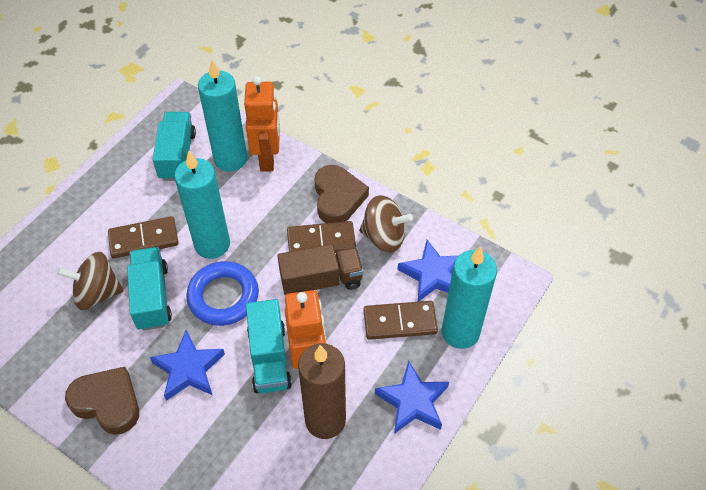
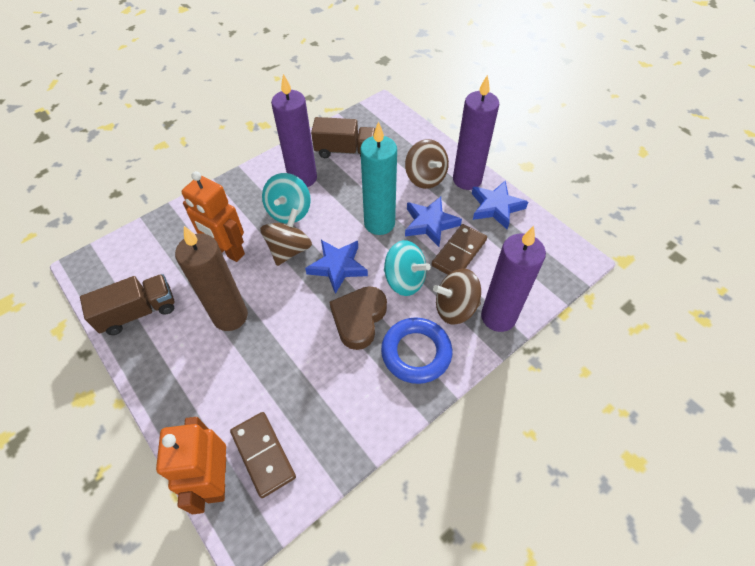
brown domino: [108,216,179,259] [287,221,356,253] [363,301,438,340] = 3 -> [230,412,296,498] [432,224,487,275] = 2
brown heart: [65,367,139,435] [315,165,369,223] = 2 -> [330,286,387,350] = 1
brown spinning top: [57,252,124,310] [359,195,413,252] = 2 -> [260,208,312,266] [405,139,449,189] [433,269,481,325] = 3
brown truck: [278,244,364,295] = 1 -> [80,274,174,335] [311,117,376,158] = 2
purple candle: none = 0 -> [271,74,317,187] [453,75,499,190] [481,226,546,332] = 3
turquoise candle: [174,150,230,259] [198,60,247,172] [441,247,497,349] = 3 -> [360,121,397,235] = 1
turquoise spinning top: none = 0 -> [262,173,311,223] [384,240,431,296] = 2
turquoise truck: [127,247,172,331] [152,112,196,181] [246,299,292,393] = 3 -> none = 0

